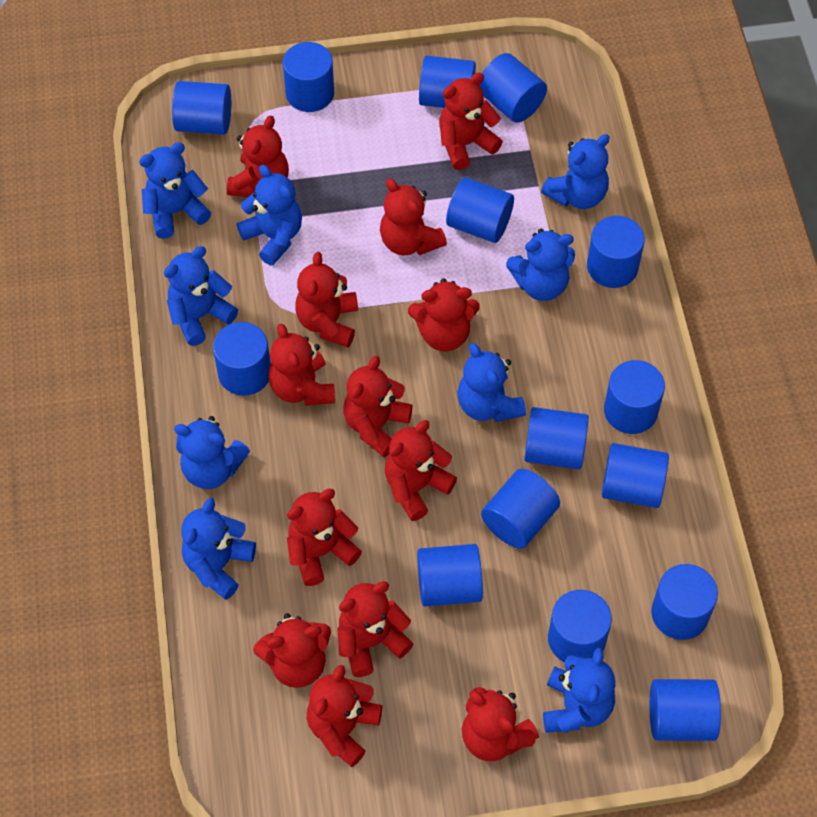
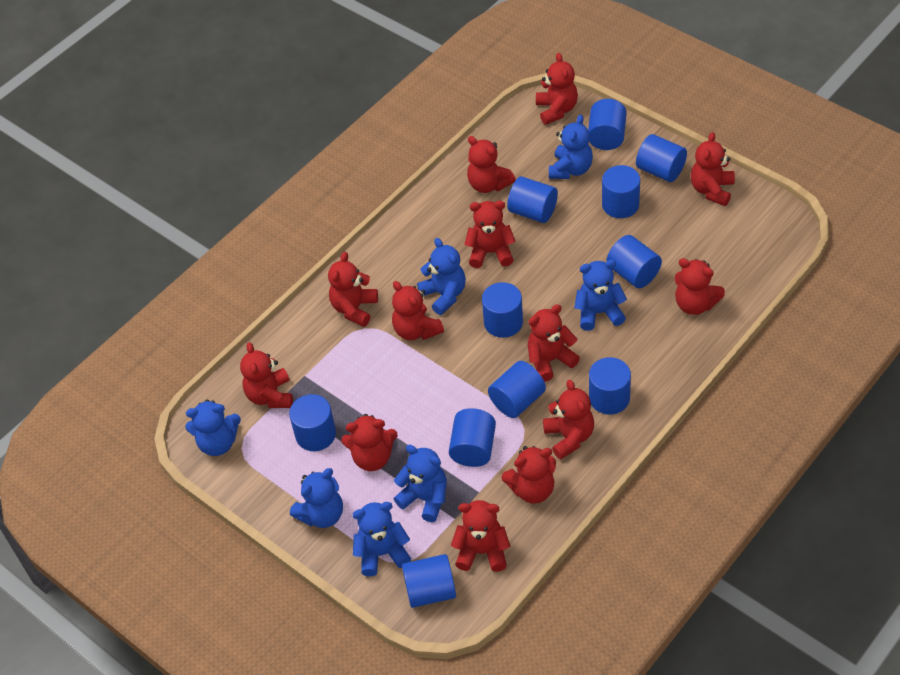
blue cylinder: [172,81,231,134] [213,322,271,396] [283,42,334,112] [417,544,483,607] [419,56,476,108] [446,178,514,243] [479,53,547,123] [481,469,560,549] [524,407,589,469] [548,590,612,662] [587,216,645,288] [602,443,669,508] [604,360,665,434] [650,679,721,741] [651,564,718,640] = 15 -> [289,394,336,451] [402,554,456,608] [449,408,496,467] [482,282,523,338] [488,361,546,418] [507,176,558,223] [588,99,627,150] [589,357,631,415] [602,165,640,218] [607,235,662,288] [636,134,687,182] = 11
blue teddy bear: [139,142,211,239] [164,246,238,346] [174,416,250,489] [181,498,256,600] [237,165,302,266] [457,343,526,422] [506,229,575,301] [541,134,610,209] [543,648,615,733] = 9 -> [185,400,241,456] [290,468,343,528] [353,502,411,576] [394,445,447,522] [417,238,466,315] [549,115,593,179] [574,260,627,331] = 7

